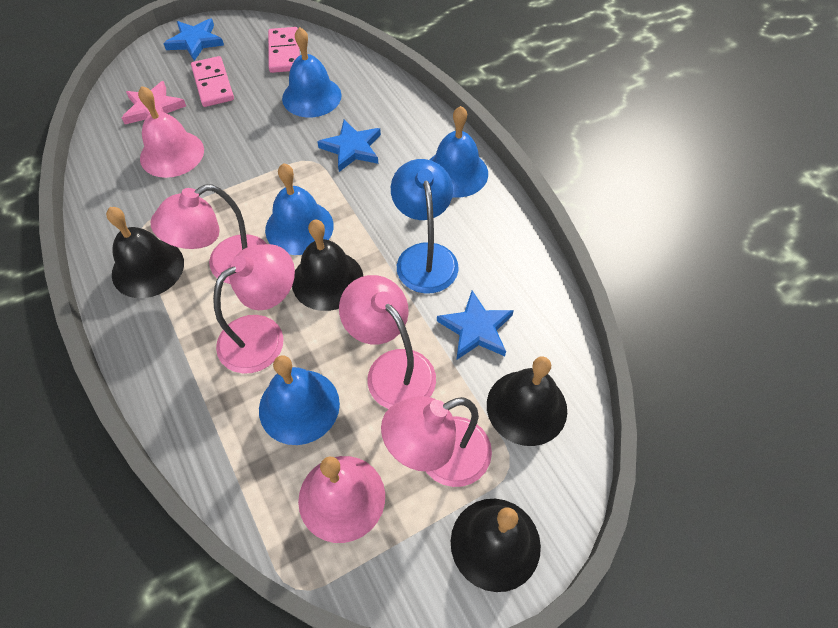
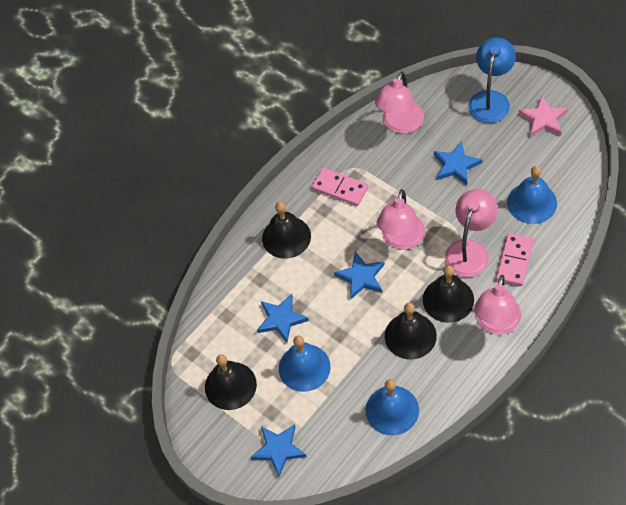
blue bell: [259,356,340,445] [265,163,334,255] [282,27,342,117] [430,106,488,198] = 4 -> [279,336,331,392] [365,379,419,435] [507,166,557,224] = 3
blue star: [163,18,224,61] [317,120,381,172] [437,291,514,360] = 3 -> [250,424,306,477] [257,294,309,343] [334,252,385,299] [434,141,482,185] = 4
pink bell: [138,86,204,178] [298,456,385,543] = 2 -> none = 0

